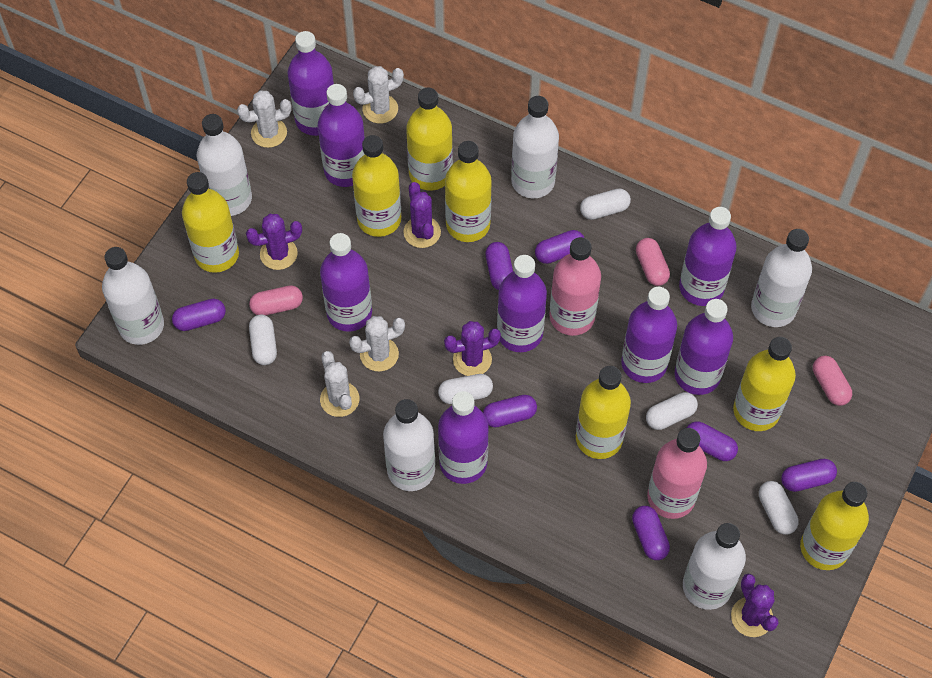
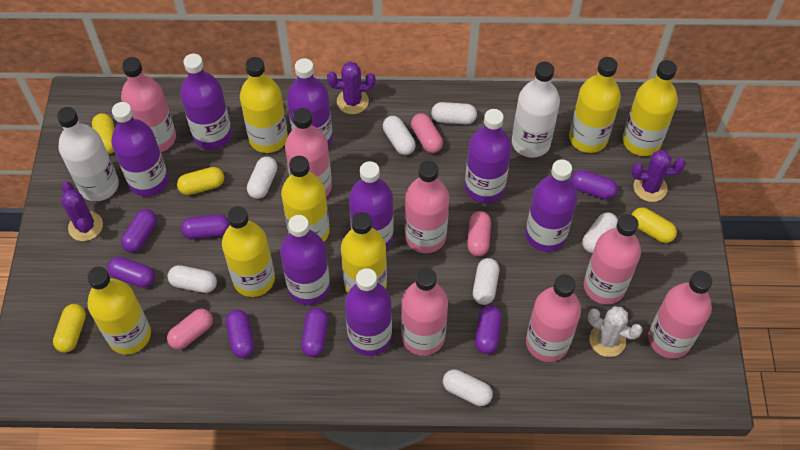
pink bottle: [549,237,601,336] [647,428,707,519] = 2 -> [121,57,176,152] [285,108,332,196] [401,268,448,356] [405,161,449,253] [526,275,581,362] [584,214,641,304] [648,271,712,358] = 7
purple cactus: [246,214,302,270] [403,182,441,248] [444,321,501,376] [731,574,779,637] = 4 -> [61,182,103,241] [327,62,376,114] [631,150,686,202] = 3
white bottle: [102,247,164,345] [197,114,252,216] [383,399,435,491] [511,96,559,198] [683,523,746,610] [751,229,812,327] = 6 -> [57,107,119,201] [512,62,560,158] = 2
white cactus: [237,90,292,148] [320,351,359,417] [349,316,405,372] [353,66,404,124] = 4 -> [588,306,643,357] = 1
white capsule: [249,314,277,365] [438,374,493,404] [580,188,631,220] [646,392,698,430] [759,481,799,535] = 5 -> [168,265,217,293] [247,156,277,199] [383,116,416,155] [431,102,477,124] [443,369,493,406] [473,258,499,305] [582,213,618,253] = 7
yellow capsule: none = 0 -> [53,304,86,353] [92,113,114,154] [177,167,224,195] [632,207,677,243] = 4

